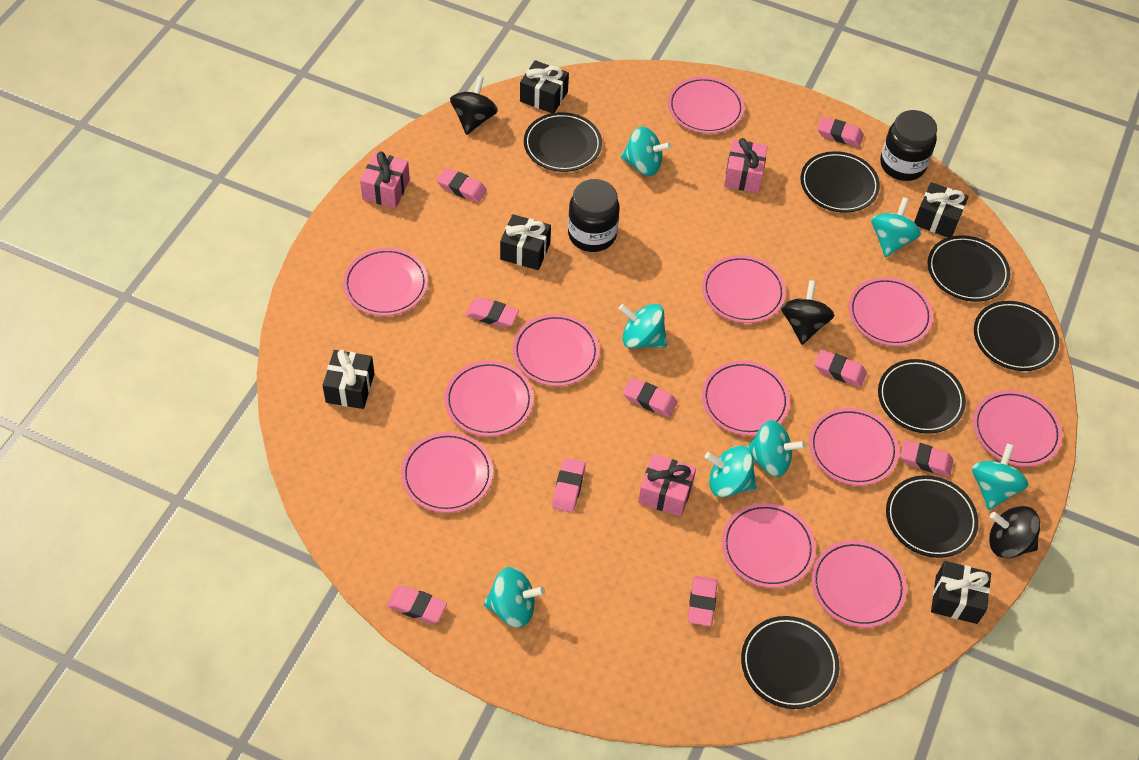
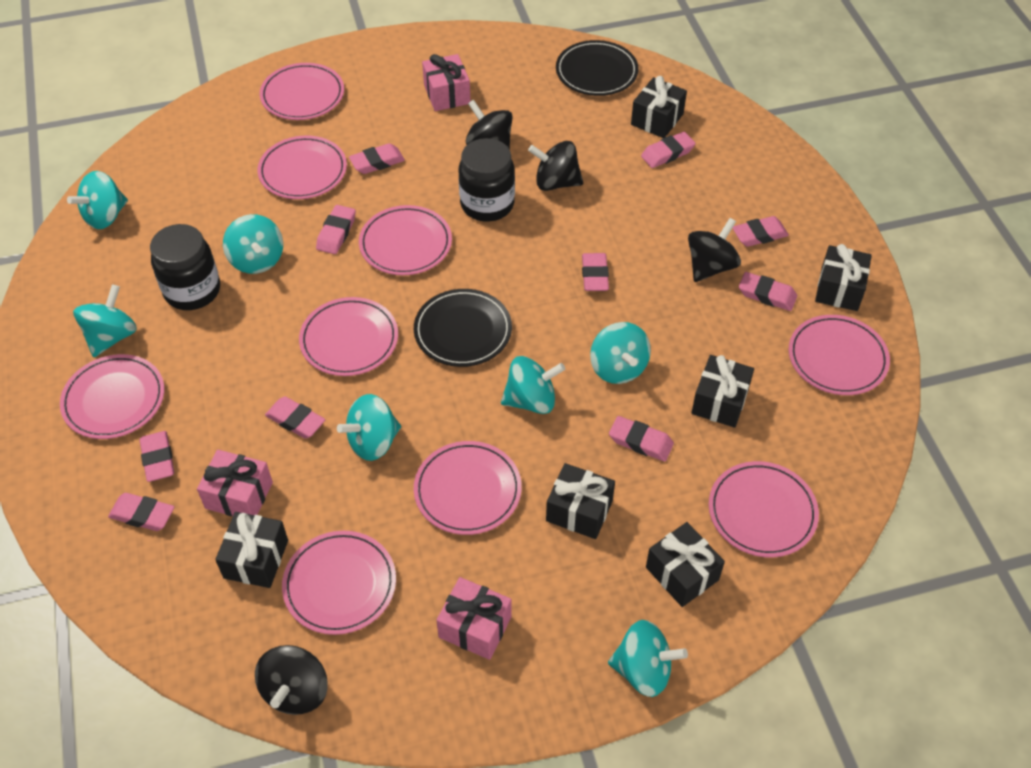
black gift: [323,350,375,409] [500,214,551,270] [520,60,569,113] [914,182,969,237] [931,561,991,624] = 5 -> [215,512,288,588] [546,463,615,539] [631,76,687,138] [646,522,725,607] [691,355,754,428] [815,244,872,311] = 6
black plate: [524,112,602,172] [741,616,839,709] [800,151,880,213] [878,359,966,434] [886,475,979,558] [928,235,1010,302] [974,301,1059,371] = 7 -> [414,289,512,367] [556,40,639,96] = 2
black spinning top: [450,76,498,135] [781,280,834,345] [989,506,1040,558] = 3 -> [255,645,328,715] [466,100,513,150] [528,141,583,191] [688,218,741,282] = 4
pink eraser: [387,586,447,624] [437,168,487,203] [466,297,519,328] [552,458,585,513] [623,378,677,417] [688,576,718,626] [815,349,867,387] [817,117,864,147] [900,440,953,477] = 9 -> [108,493,174,531] [140,431,174,482] [265,396,325,439] [316,205,356,254] [349,143,405,174] [582,253,609,291] [609,416,674,461] [641,132,696,168] [733,216,789,247] [739,272,797,311] = 10
pink plate: [343,248,428,316] [401,432,493,513] [444,361,533,436] [513,314,599,386] [668,77,745,134] [702,255,786,323] [702,361,790,436] [722,503,816,588] [809,408,899,486] [811,540,907,628] [848,277,933,346] [973,390,1062,467] = 12 -> [60,354,164,439] [258,136,347,199] [260,63,344,120] [282,531,396,635] [299,297,398,376] [359,205,452,275] [414,441,522,535] [709,461,819,557] [789,315,890,395] = 9

